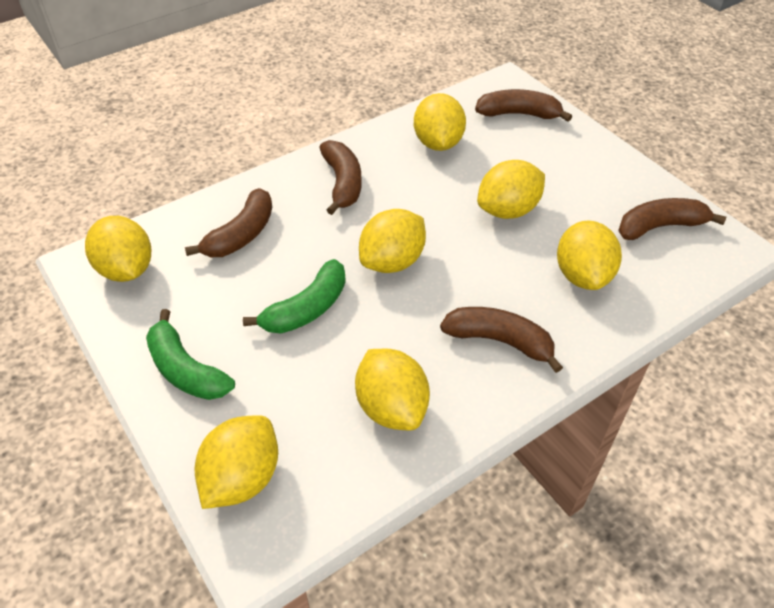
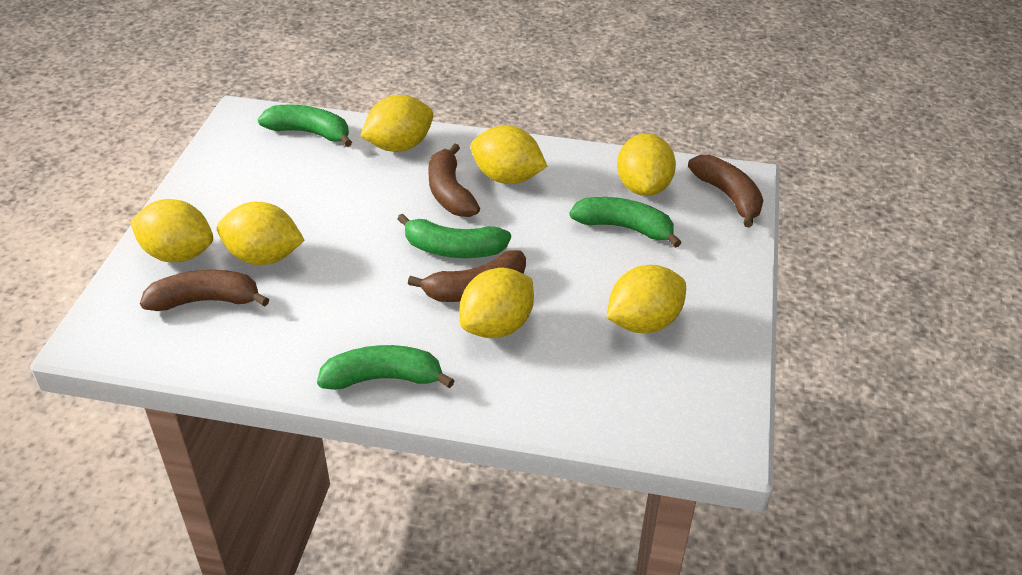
brown banana: [185,188,272,257] [319,140,362,215] [440,307,563,373] [475,89,572,122] [618,198,726,240] = 5 -> [140,270,269,311] [408,250,526,302] [428,143,480,217] [688,155,763,228] = 4
green banana: [146,309,235,400] [243,259,346,334] = 2 -> [258,104,352,147] [317,345,455,390] [397,213,511,258] [569,197,682,248] = 4

